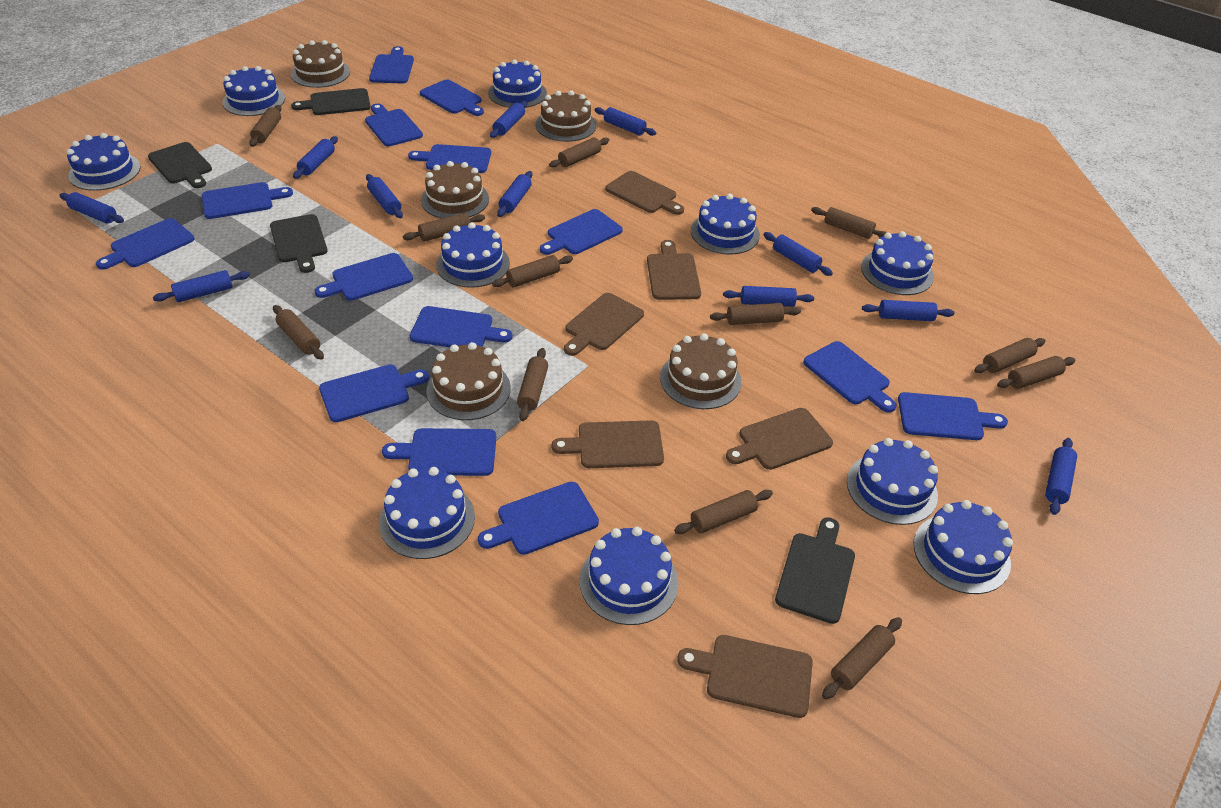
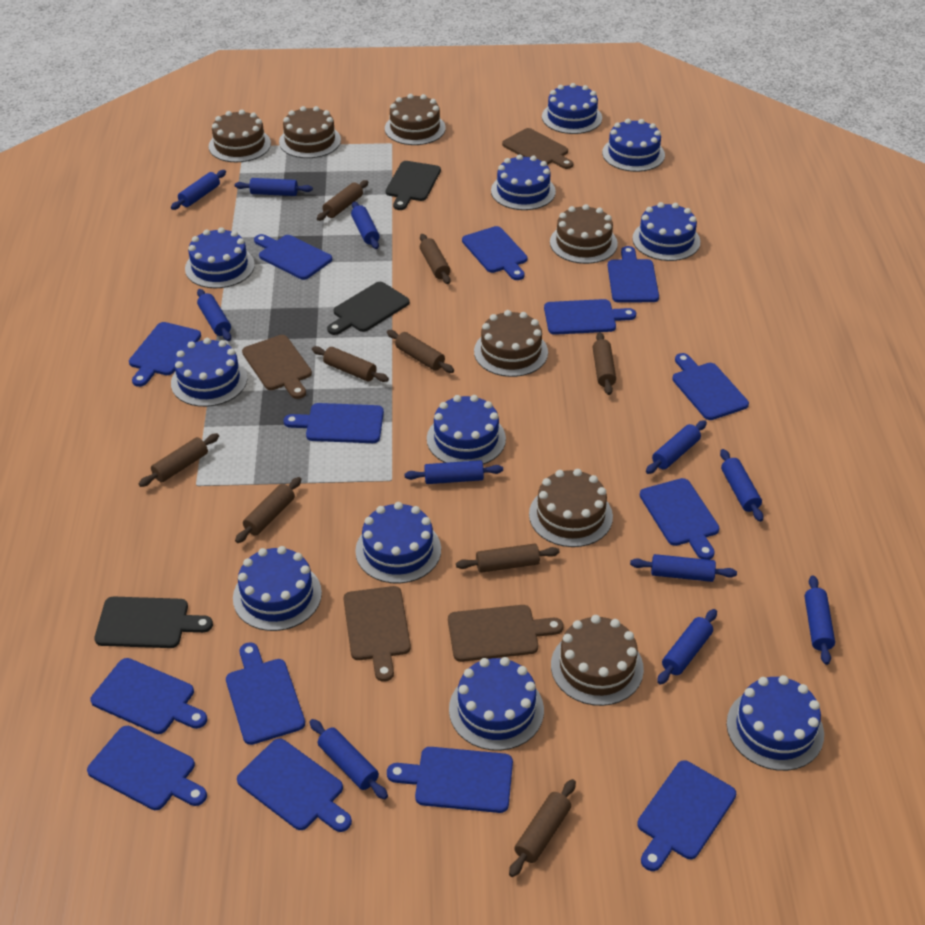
black cutting board: [148,142,212,188] [270,214,328,273] [291,88,371,115] [775,517,855,624] = 4 -> [94,597,213,648] [327,282,410,335] [386,161,441,210] = 3
blue cake: [66,133,141,191] [222,66,285,116] [379,467,475,559] [436,222,510,288] [488,59,547,108] [580,527,678,625] [691,194,760,255] [847,438,938,525] [861,231,934,295] [914,500,1013,594] = 10 -> [171,338,247,407] [185,227,255,288] [233,546,322,631] [355,502,441,584] [427,395,506,464] [449,657,544,751] [491,154,556,210] [542,83,602,134] [602,119,665,172] [632,202,700,261] [727,675,824,771] = 11
brown cake: [291,40,350,88] [421,161,489,219] [426,342,511,420] [536,90,596,142] [660,333,742,409] = 5 -> [209,110,271,162] [279,106,341,158] [385,94,446,145] [474,310,548,377] [529,469,613,547] [550,204,618,264] [551,615,644,706] = 7
brown cutting board: [552,420,664,468] [564,293,644,356] [605,171,684,215] [647,240,701,300] [677,635,813,718] [726,408,833,470] = 6 -> [242,335,312,399] [343,586,411,682] [448,605,563,662] [502,128,573,169] = 4
brown rolling pin: [249,105,282,147] [273,305,324,360] [403,213,485,242] [492,255,573,287] [517,348,548,421] [549,138,609,168] [674,490,773,534] [710,303,801,325] [811,207,887,239] [822,617,902,699] [974,338,1046,373] [997,356,1075,389] = 12 -> [139,433,219,487] [235,477,301,543] [312,346,389,382] [317,180,368,221] [387,330,454,373] [420,234,451,284] [456,544,560,573] [509,779,576,877] [593,332,616,395] = 9

